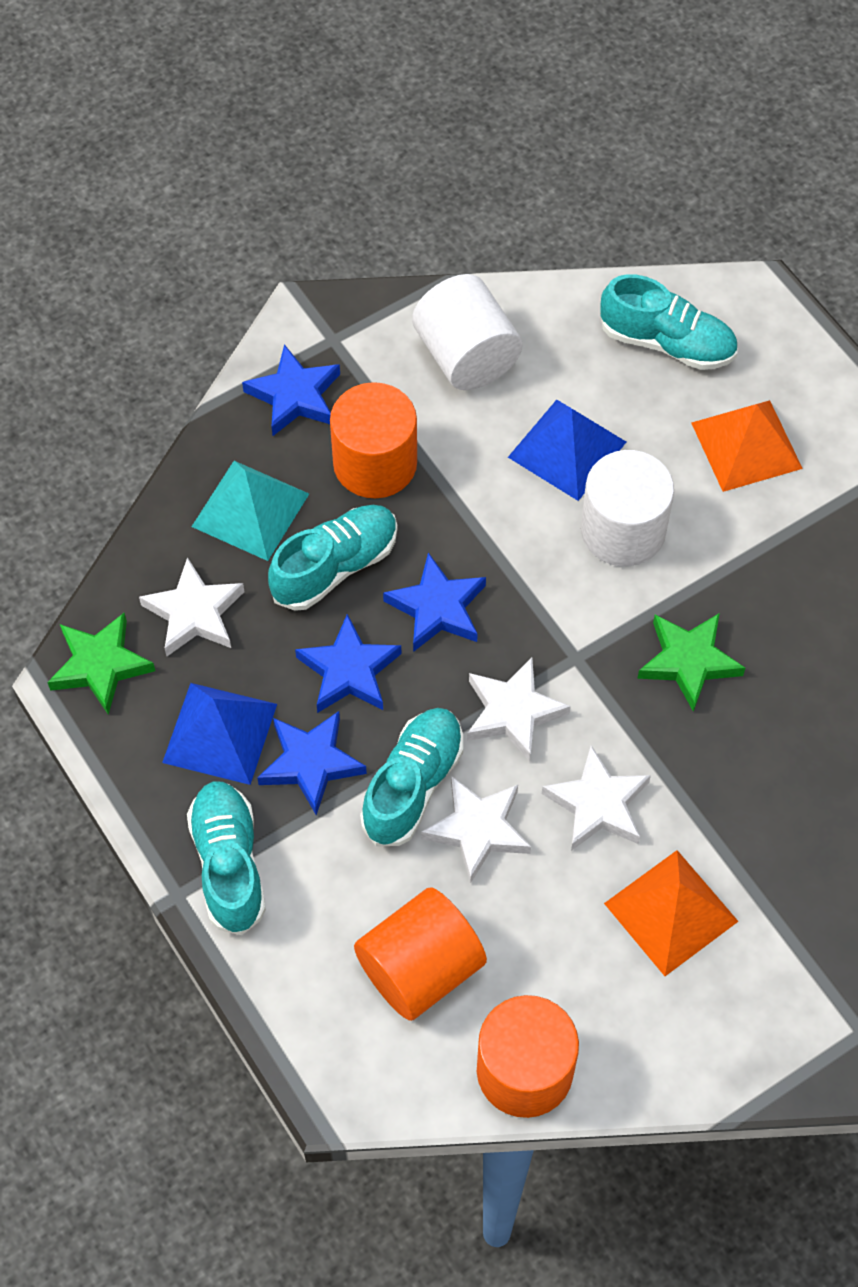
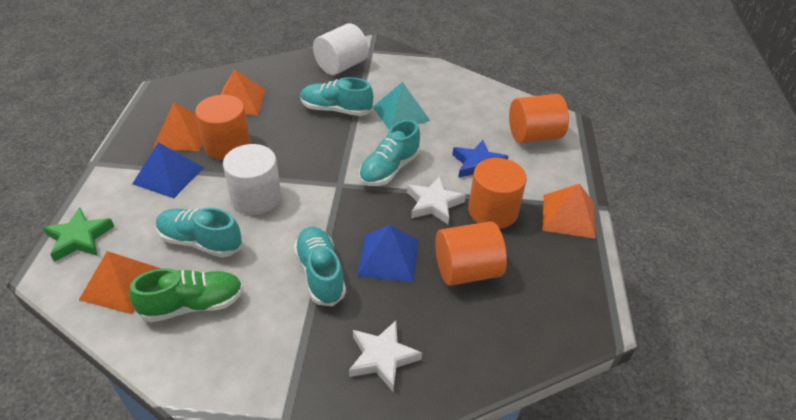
blue star: [242,344,340,436] [257,711,367,815] [295,614,401,713] [383,552,486,652] = 4 -> [452,140,508,178] = 1
green shoe: none = 0 -> [129,268,243,322] = 1
green star: [47,613,155,715] [637,613,745,712] = 2 -> [43,207,114,262] = 1
orange cylinder: [330,382,417,498] [354,888,487,1021] [477,995,579,1118] = 3 -> [195,95,250,160] [435,221,507,286] [468,158,527,229] [509,94,569,143] = 4
orange pyramid: [604,850,739,976] [691,400,803,492] = 2 -> [79,251,161,314] [152,103,203,151] [221,69,265,115] [542,184,596,239] = 4
white star: [139,557,245,657] [421,776,531,884] [467,658,571,761] [542,745,651,851] = 4 -> [349,321,422,391] [407,176,466,224] = 2

